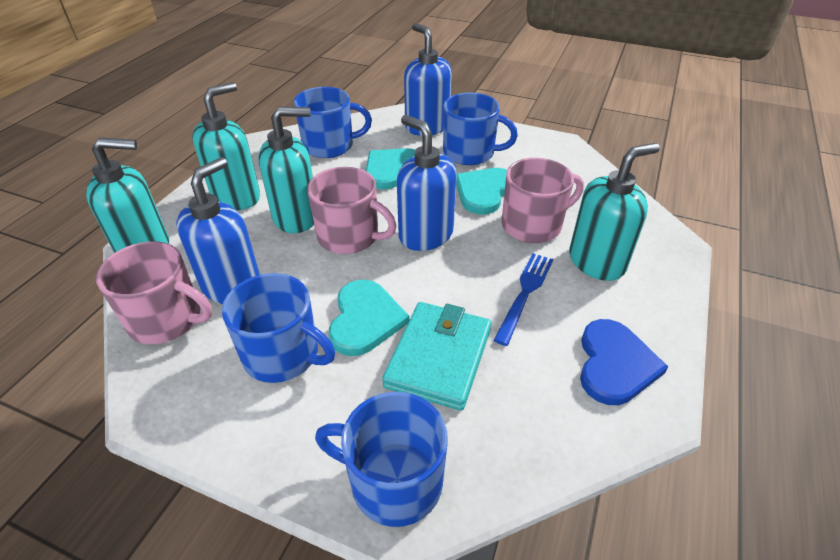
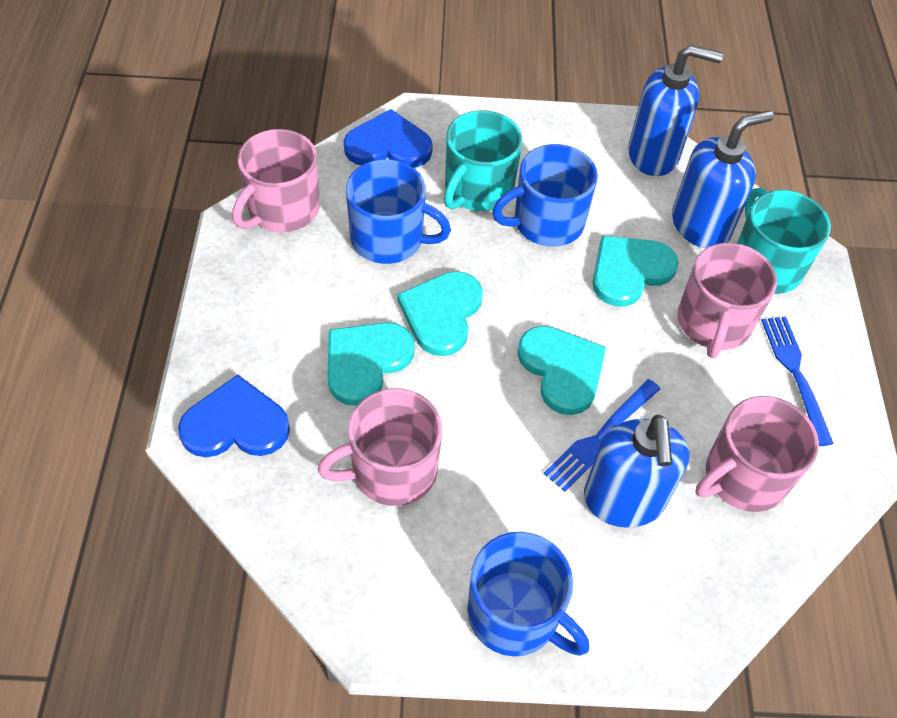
blue fork: [494,253,553,346] = 1 -> [544,379,660,492] [761,316,834,446] = 2
blue heart: [580,319,668,405] = 1 -> [178,374,290,457] [344,109,433,168] = 2
blue mug: [222,273,335,383] [294,87,372,158] [315,392,448,527] [443,92,518,165] = 4 -> [346,159,451,264] [467,532,589,656] [492,144,598,247] = 3
pink mug: [96,241,212,344] [307,167,397,254] [501,158,584,243] = 3 -> [232,129,320,232] [317,388,442,506] [677,243,777,358] [696,396,819,512] = 4
turquoise heart: [329,280,409,356] [366,148,415,190] [456,168,507,214] = 3 -> [327,322,415,406] [397,271,483,356] [517,326,606,415] [592,236,679,306] = 4
turquoise mug: none = 0 -> [444,110,522,211] [737,187,831,294] = 2
turquoise soap dispenser: [86,137,169,253] [192,82,260,210] [258,107,314,233] [569,143,660,281] = 4 -> none = 0
turquoise wallet: [382,302,491,411] = 1 -> none = 0

